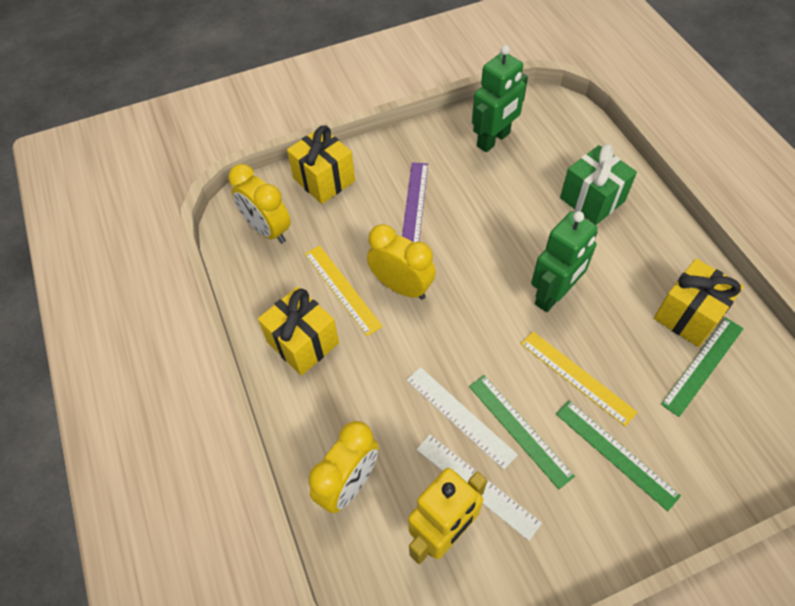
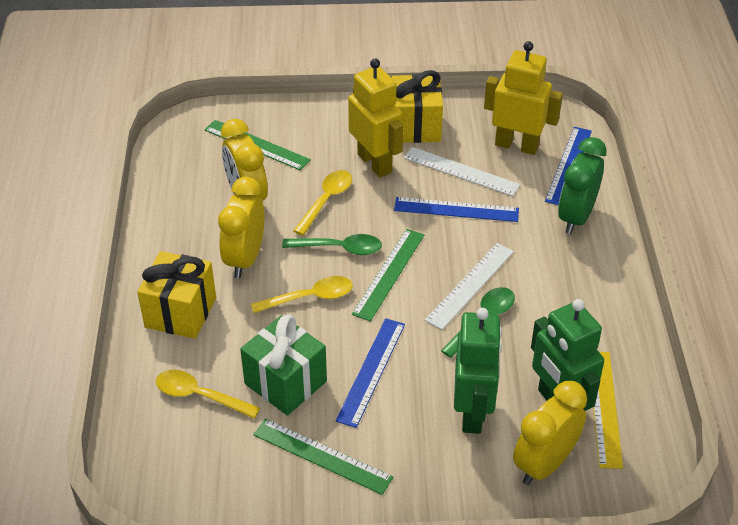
blue ruler: none = 0 -> [336,318,405,428] [394,197,519,222] [545,127,592,205] = 3
green clock: none = 0 -> [558,137,607,234] = 1
green spoon: none = 0 -> [282,234,382,255] [441,287,515,358] = 2
purple ruler: [402,162,428,243] = 1 -> none = 0
yellow gift: [258,287,339,376] [287,125,355,204] [654,258,744,347] = 3 -> [137,251,216,339] [392,70,443,143] = 2
yellow robot: [408,468,487,564] = 1 -> [348,59,403,178] [484,41,563,155] = 2
yellow ruler: [305,245,383,336] [521,331,638,427] = 2 -> [593,352,623,469] = 1
yellow spoon: none = 0 -> [156,370,260,419] [251,276,353,313] [293,170,352,235] = 3

